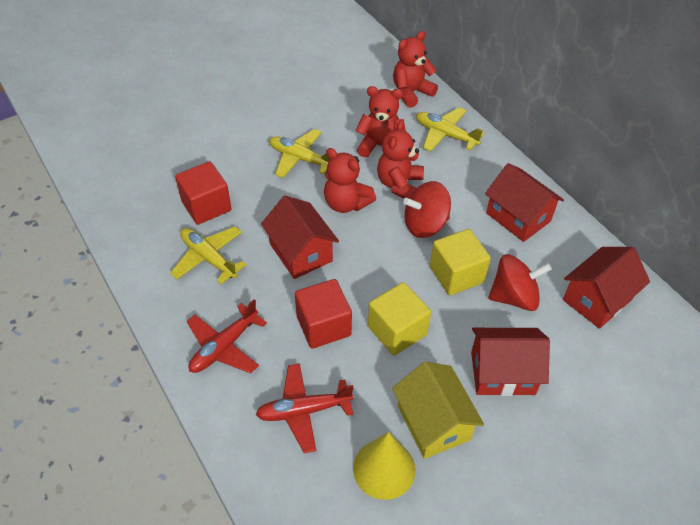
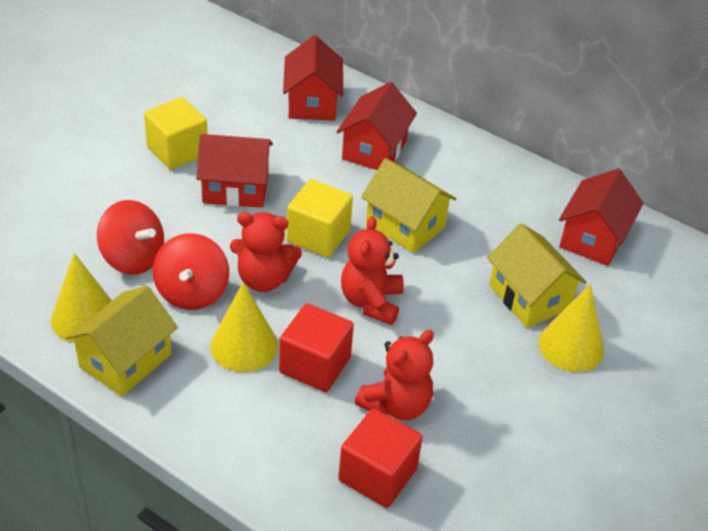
red plane: [187,299,267,373] [256,363,354,453] = 2 -> none = 0
red teddy bear: [324,148,376,213] [355,86,406,157] [377,120,424,198] [393,31,438,108] = 4 -> [230,212,302,292] [341,216,404,325] [354,330,434,420] = 3
yellow cone: [353,432,415,500] = 1 -> [51,253,112,343] [210,282,278,372] [538,284,604,372] = 3
yellow house: [392,361,484,459] = 1 -> [65,285,178,396] [361,158,456,253] [487,223,587,328] = 3
yellow plane: [170,226,247,284] [269,129,330,178] [416,107,484,152] = 3 -> none = 0

